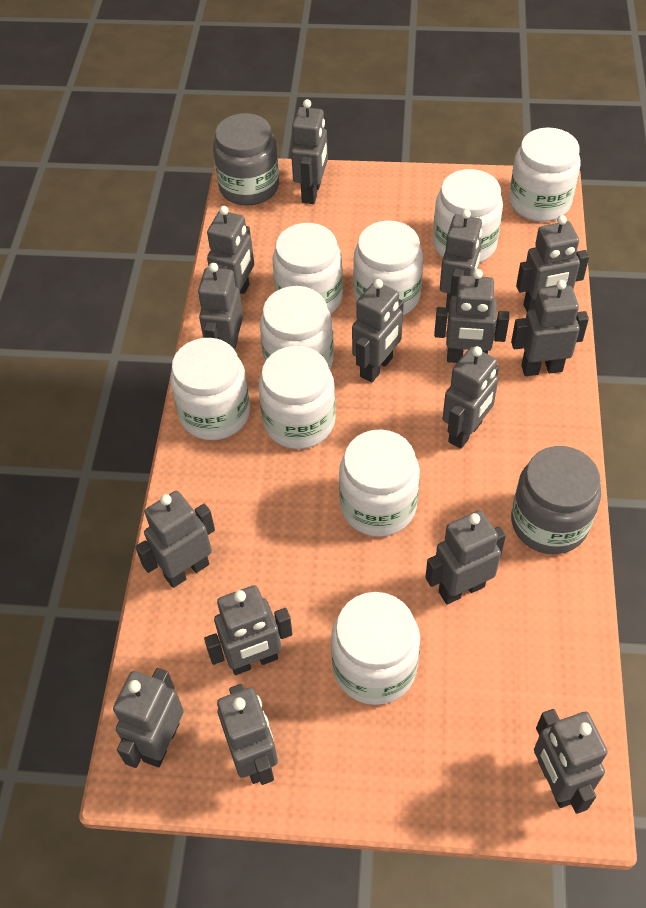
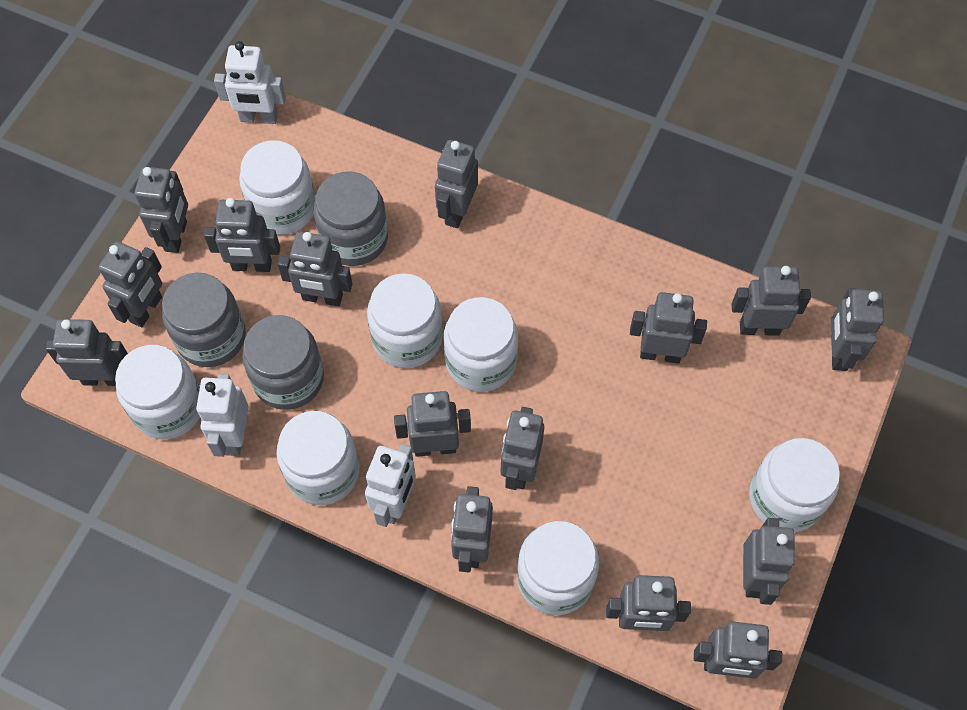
grey jar: [213,113,279,206] [511,446,601,554] = 2 -> [162,272,246,367] [242,315,324,410] [313,171,388,266] = 3
white jar: [170,338,250,440] [259,346,336,449] [260,286,334,369] [273,223,343,314] [331,592,420,705] [339,429,420,537] [353,220,423,315] [433,169,503,263] [509,127,581,222] = 9 -> [115,345,200,439] [239,140,316,235] [276,411,359,505] [367,273,443,368] [444,297,518,392] [517,521,599,615] [749,438,840,532] = 7
white robot: none = 0 -> [196,374,249,457] [214,41,286,124] [365,444,416,527] = 3

